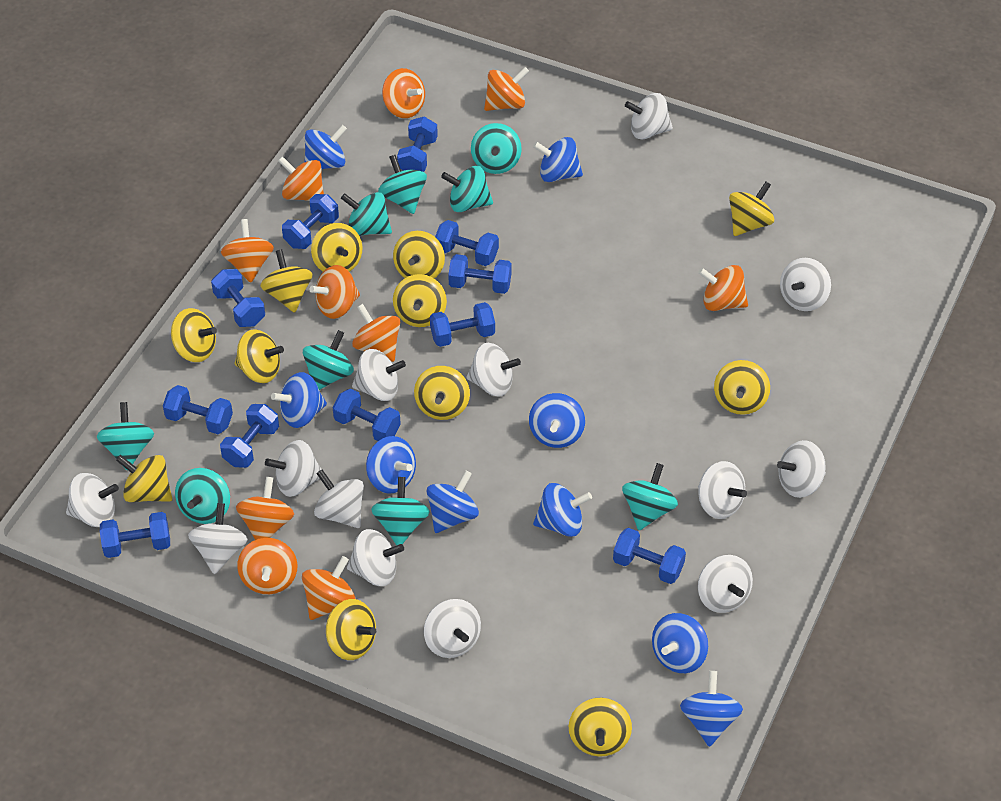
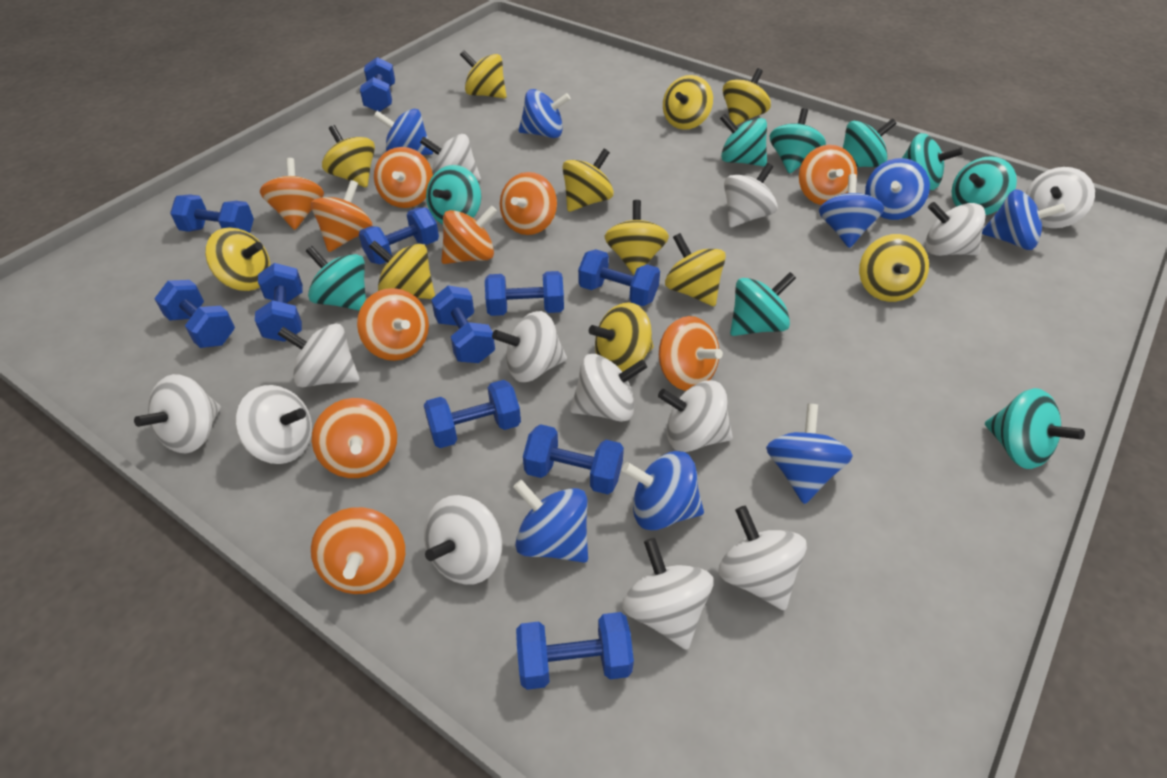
blue spinning top: [271,372,327,428] [304,125,347,169] [366,436,416,494] [426,470,479,533] [529,393,585,448] [533,137,583,182] [533,483,592,537] [652,613,708,673] [680,671,743,747] = 9 -> [374,109,433,155] [513,480,588,563] [519,89,570,138] [622,451,704,530] [766,404,853,504] [819,174,884,248] [865,158,930,220] [982,189,1066,250] = 8
yellow spinning top: [116,455,172,502] [171,308,217,362] [234,329,284,383] [260,249,312,313] [311,223,362,272] [326,599,376,660] [393,231,445,278] [393,274,447,327] [414,366,470,420] [569,698,632,757] [714,360,770,415] [729,182,774,236] = 12 -> [205,227,270,291] [322,125,375,187] [369,240,435,299] [460,50,507,99] [562,149,614,212] [589,302,654,372] [604,200,669,275] [663,75,713,130] [665,233,726,306] [723,68,771,125] [859,234,929,302] = 11

